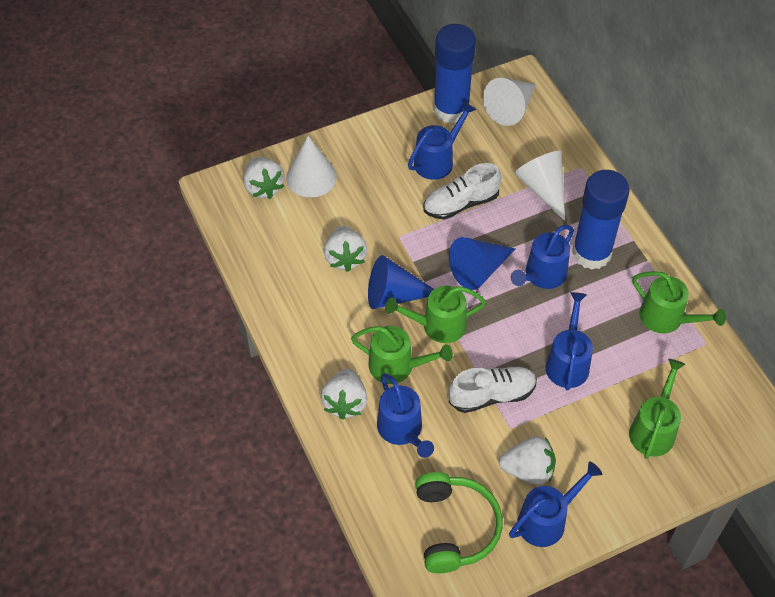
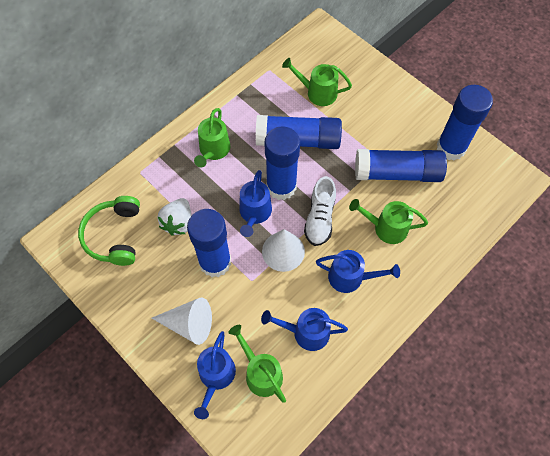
blue cone: [368,255,434,309] [449,237,515,290] = 2 -> none = 0
blue glue stick: [433,24,476,124] [572,170,630,270] = 2 -> [187,209,231,277] [256,115,342,149] [264,126,300,200] [355,149,447,182] [437,85,493,161] = 5
blue watering can: [377,373,434,458] [408,101,476,180] [509,461,602,547] [511,225,574,289] [545,292,593,391] = 5 -> [194,331,236,419] [239,170,272,237] [261,308,348,351] [316,250,400,293] = 4
white cone: [286,136,337,197] [483,78,536,126] [514,151,565,221] = 3 -> [152,297,212,345] [262,229,305,272] = 2
white shoe: [423,163,501,219] [448,366,537,413] = 2 -> [304,176,336,246] = 1
white strawberry: [244,157,284,199] [321,368,368,420] [324,226,367,272] [499,436,556,485] = 4 -> [158,198,192,236] = 1

